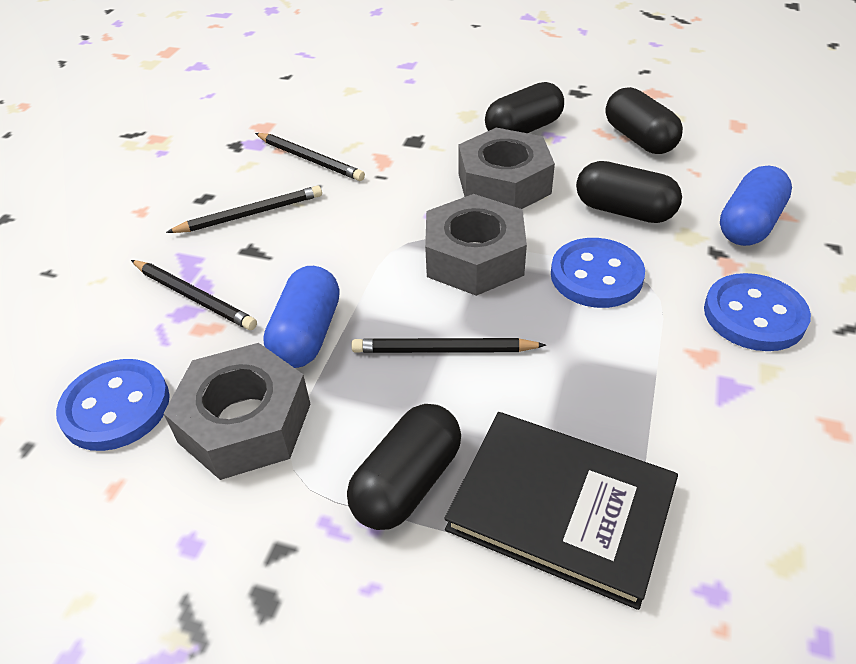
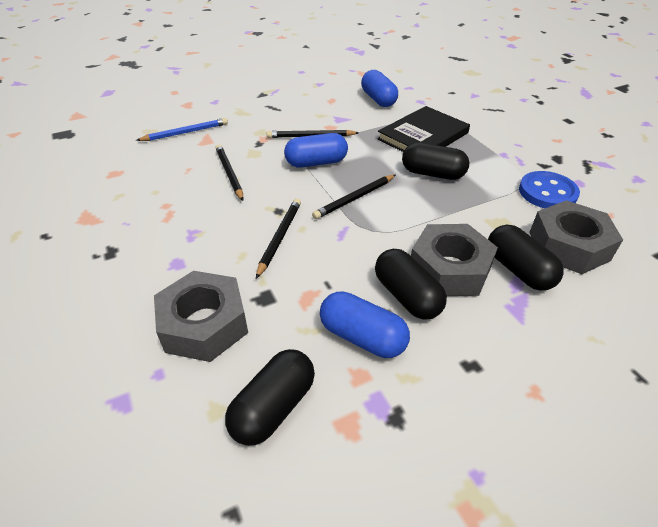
blue button: [56,359,170,451] [551,238,645,308] [704,273,811,351] = 3 -> [519,171,580,208] = 1
blue capsule: [263,266,340,368] [720,166,792,246] = 2 -> [284,133,348,168] [320,291,410,358] [361,70,398,107] = 3
blue pencil: none = 0 -> [136,118,228,141] = 1

